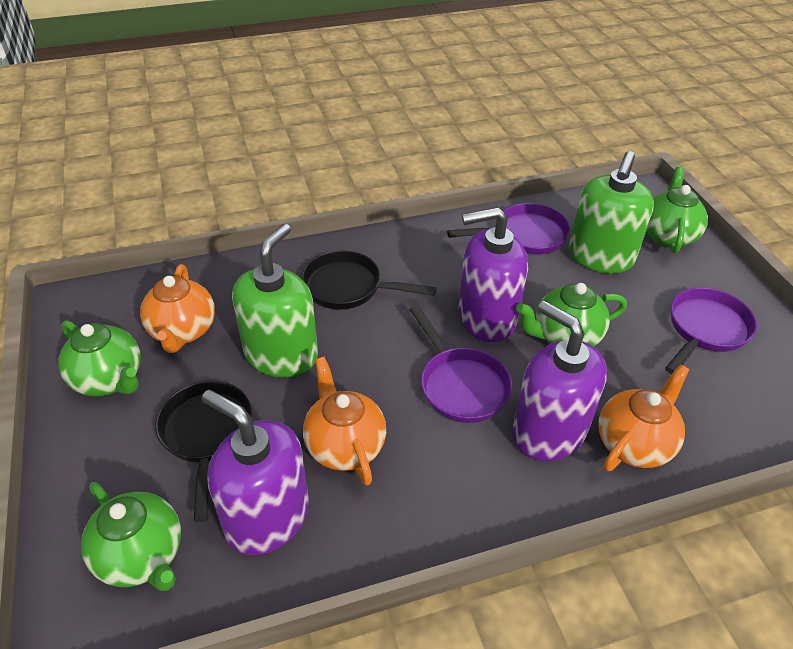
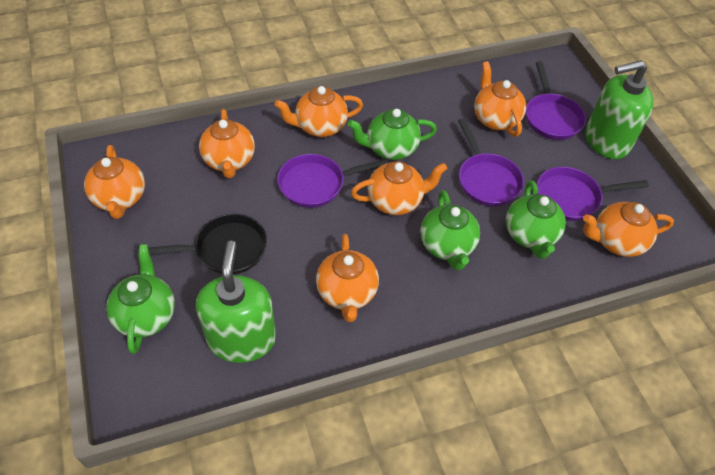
black pan: [155,381,253,522] [301,251,436,310] = 2 -> [148,214,267,275] = 1
orange teapot: [140,264,215,353] [303,357,386,486] [599,364,689,471] = 3 -> [84,145,145,219] [199,109,255,178] [274,86,363,137] [316,234,379,322] [351,161,447,215] [474,61,526,137] [583,202,674,257] = 7
purple pan: [409,305,512,423] [447,203,570,255] [665,287,757,374] = 3 -> [277,154,389,208] [458,118,524,207] [526,61,586,140] [536,167,649,221] = 4
purple soap dispenser: [202,390,309,555] [458,207,528,342] [512,301,607,461] = 3 -> none = 0

